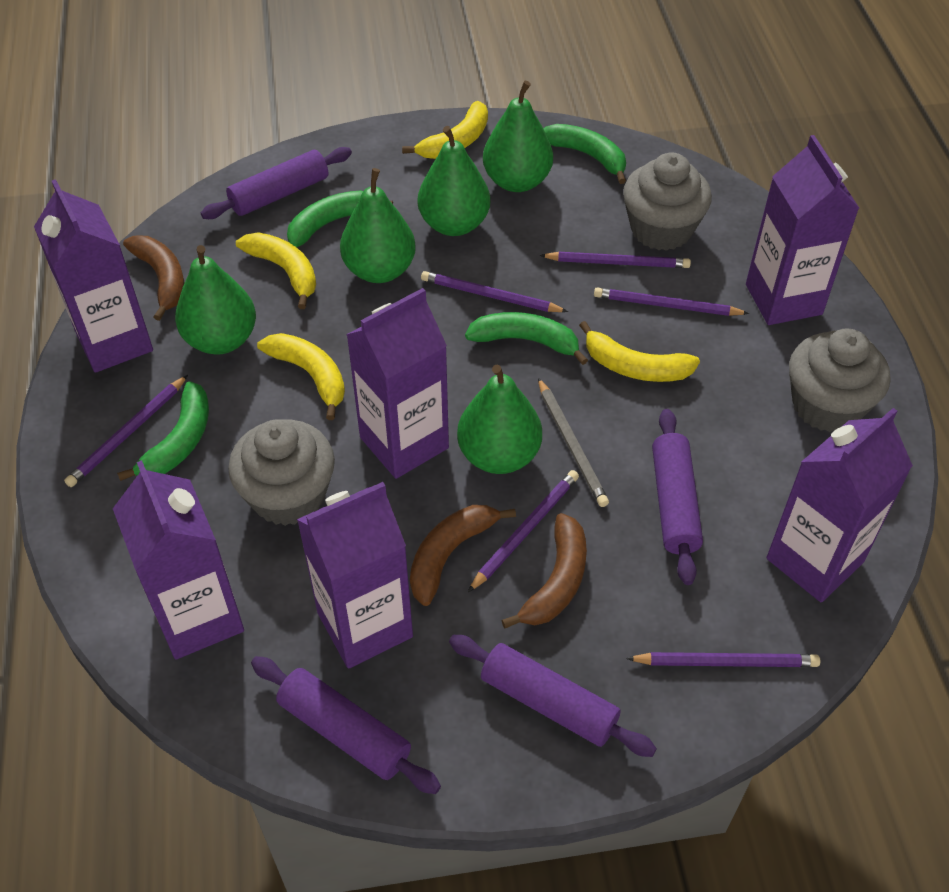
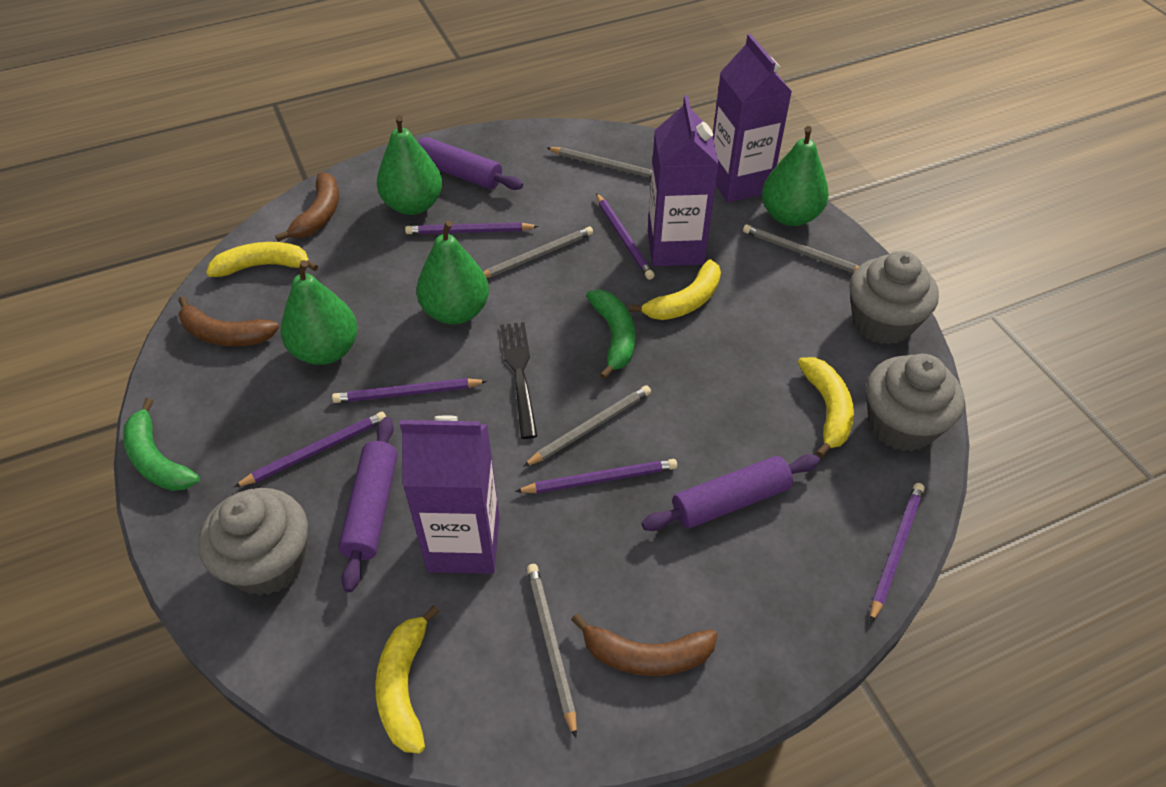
black fork: none = 0 -> [500,322,537,439] = 1
green banana: [117,381,209,481] [287,191,393,247] [465,312,588,365] [543,124,626,184] = 4 -> [123,398,200,491] [586,290,635,380] = 2
green pear: [175,245,256,355] [340,168,416,283] [418,126,490,236] [457,365,542,474] [483,80,553,192] = 5 -> [281,260,357,365] [377,115,442,215] [417,220,489,325] [762,126,829,226] = 4
grey pencil: [538,378,609,507] = 1 -> [483,227,593,278] [523,385,651,467] [527,564,577,738] [547,147,652,178] [743,224,859,273] = 5
purple carton: [34,179,153,373] [113,460,244,659] [297,482,413,669] [346,288,449,479] [746,135,859,325] [766,408,913,602] = 6 -> [400,415,500,574] [648,95,719,267] [713,34,792,203] = 3
purple rolling pin: [201,147,352,219] [251,656,441,794] [449,635,657,757] [652,409,703,585] = 4 -> [338,417,398,592] [418,137,523,190] [642,454,820,531] = 3

